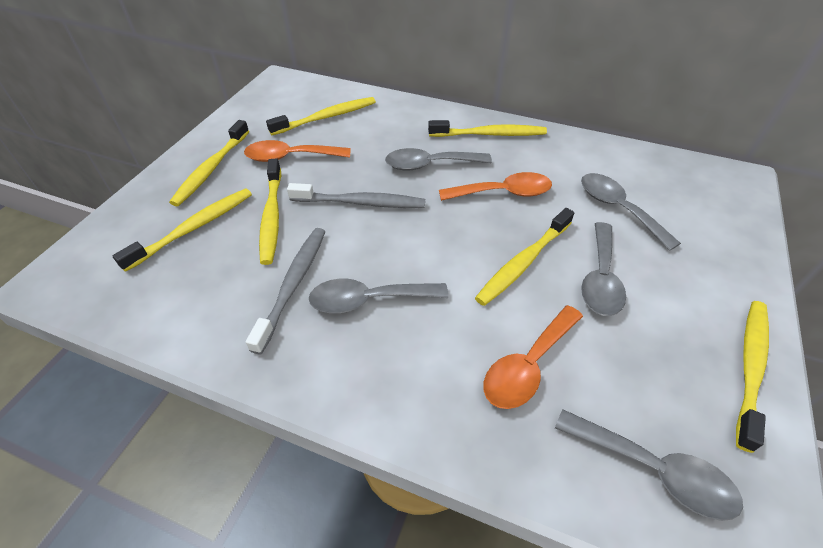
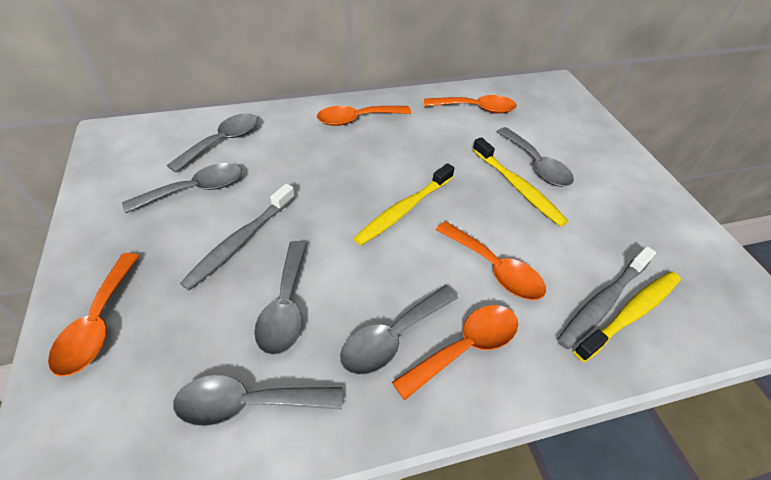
grey spoon: [309,279,448,313] [385,148,492,170] [555,410,743,521] [581,173,681,251] [581,222,626,316] = 5 -> [122,163,242,213] [167,113,258,172] [173,375,343,427] [254,241,307,356] [340,286,458,375] [497,127,574,187] = 6
orange spoon: [244,140,351,162] [439,172,552,201] [483,305,583,409] = 3 -> [48,253,139,377] [317,106,411,126] [392,305,518,400] [424,95,517,113] [436,221,546,300] = 5
yellow toothbrush: [113,188,252,272] [169,120,249,206] [259,158,281,265] [266,97,376,135] [428,120,547,137] [475,208,574,306] [736,301,769,453] = 7 -> [353,163,454,245] [473,137,568,227] [574,271,681,362] = 3

